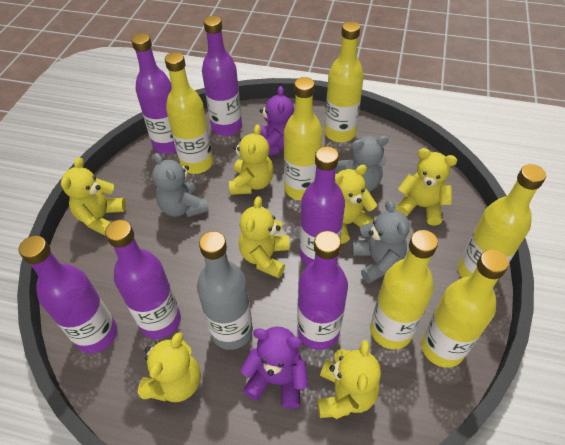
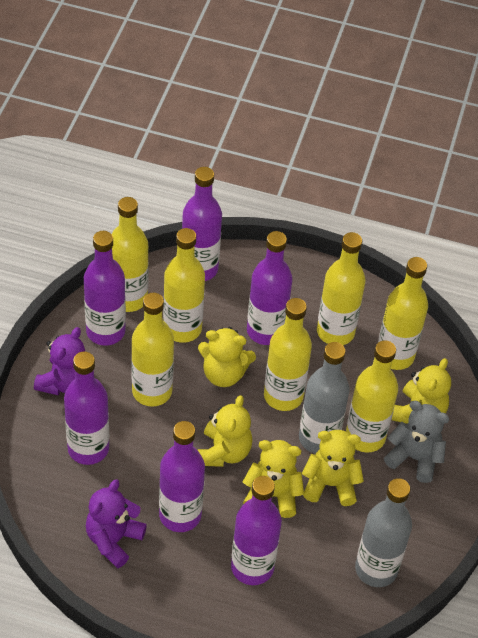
grey bottle: [197,231,253,350] = 1 -> [299,342,350,454] [355,478,412,587] = 2
grey teddy bear: [152,153,209,217] [336,136,389,192] [352,200,410,283] = 3 -> [384,401,449,483] = 1
yellow bottle: [165,52,213,174] [284,77,323,200] [324,21,364,142] [370,230,438,349] [421,249,509,368] [458,164,546,278] = 6 -> [112,197,149,312] [131,293,174,407] [163,228,205,343] [264,298,312,411] [317,232,366,345] [346,340,398,452] [378,257,428,370] = 7
yellow teddy bear: [61,157,126,236] [138,332,201,402] [229,124,273,195] [239,196,290,278] [317,340,381,419] [335,165,377,244] [396,148,457,226] = 7 -> [198,327,256,387] [198,395,252,467] [243,440,304,518] [302,430,364,506] [392,358,451,424] = 5

